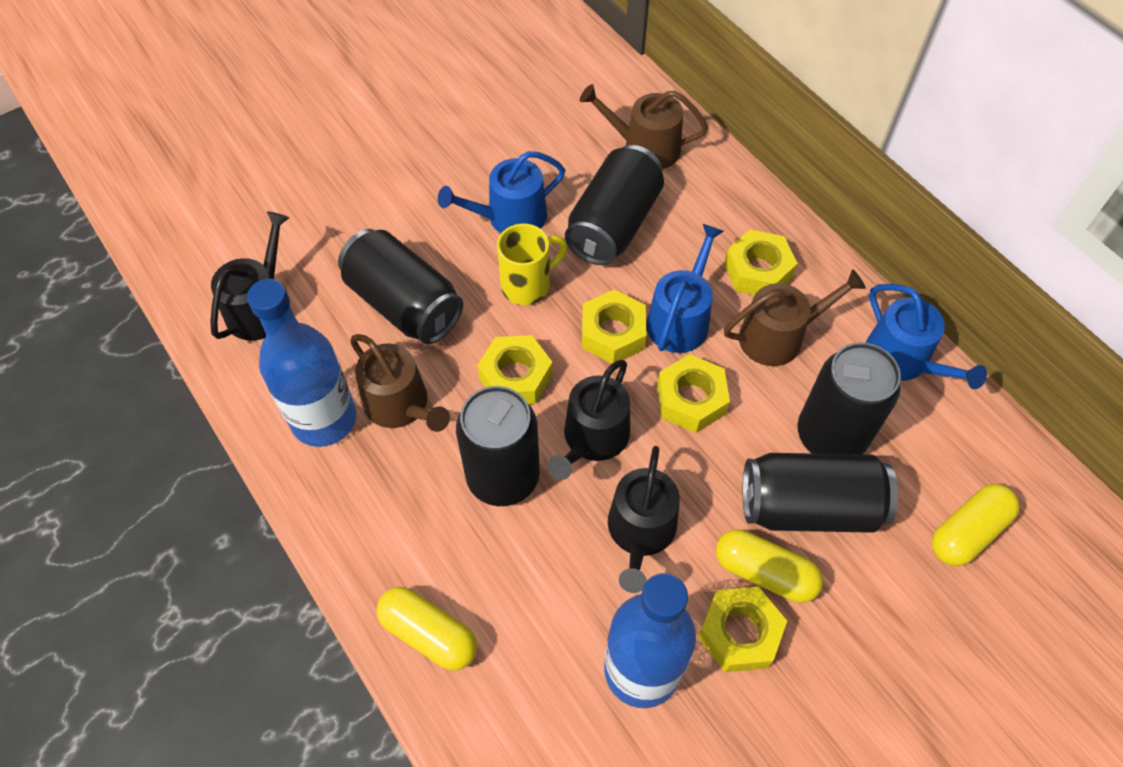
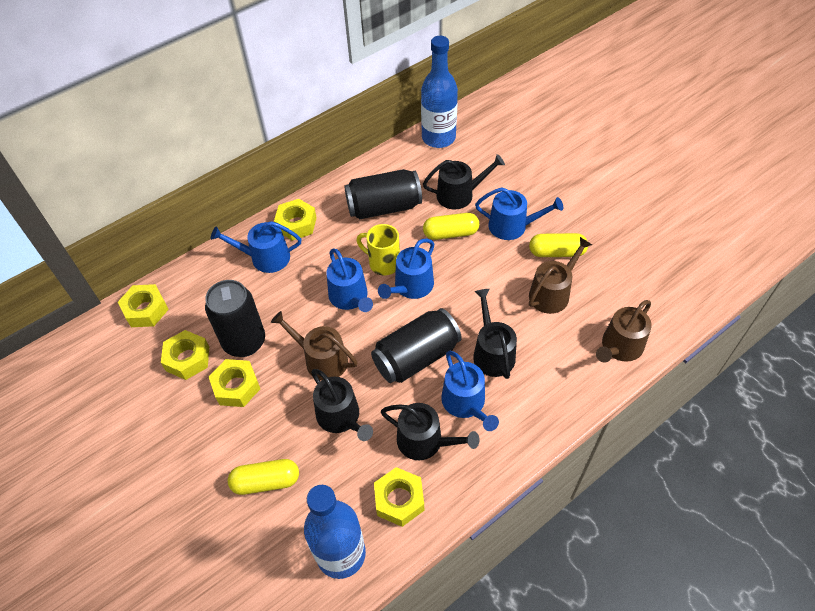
black can: [338,229,463,344] [456,386,540,506] [565,145,664,265] [743,453,898,533] [798,342,901,454] = 5 -> [205,280,265,357] [344,169,422,219] [371,308,461,383] = 3
black watering can: [210,211,289,341] [547,360,630,480] [608,446,680,593] = 3 -> [311,369,373,441] [381,403,480,460] [423,154,505,210] [473,289,517,379] = 4
blue watering can: [438,151,565,233] [646,224,724,353] [866,284,987,389] = 3 -> [211,221,301,273] [326,248,373,312] [378,239,434,299] [441,351,499,431] [475,188,563,240] = 5

